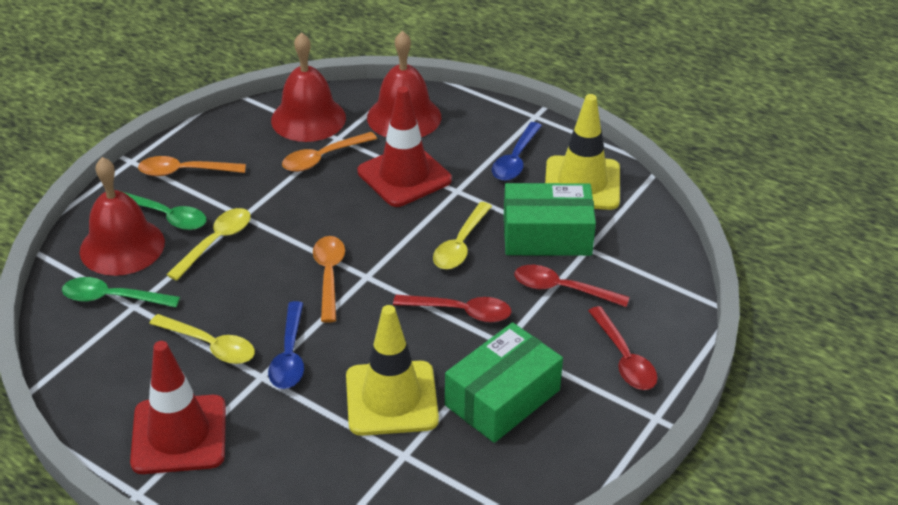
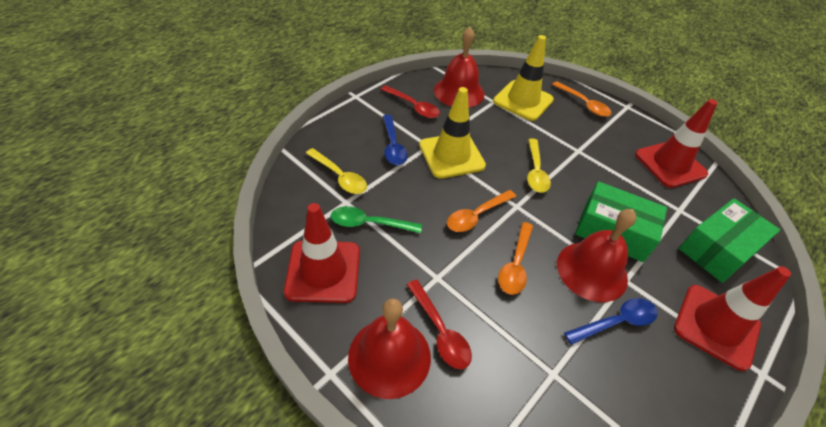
green spoon: [62,277,180,308] [121,191,206,230] = 2 -> [331,206,422,233] = 1
red spoon: [393,295,511,322] [514,265,630,307] [588,306,658,390] = 3 -> [381,86,440,118] [407,280,472,369] = 2
red traffic cone: [130,341,226,474] [358,86,452,207] = 2 -> [284,203,360,303] [635,99,717,188] [674,266,791,371] = 3
yellow spoon: [149,314,255,364] [166,208,251,281] [433,202,492,269] = 3 -> [306,148,367,194] [527,138,551,193] = 2

